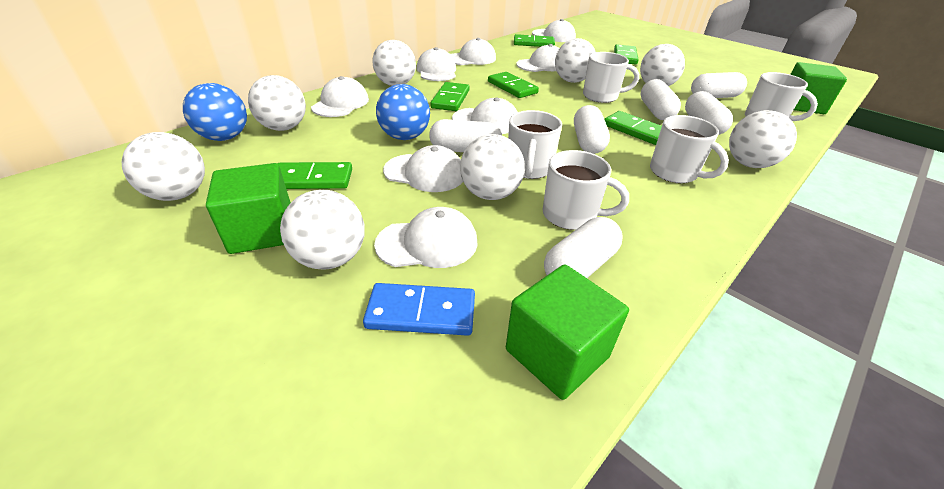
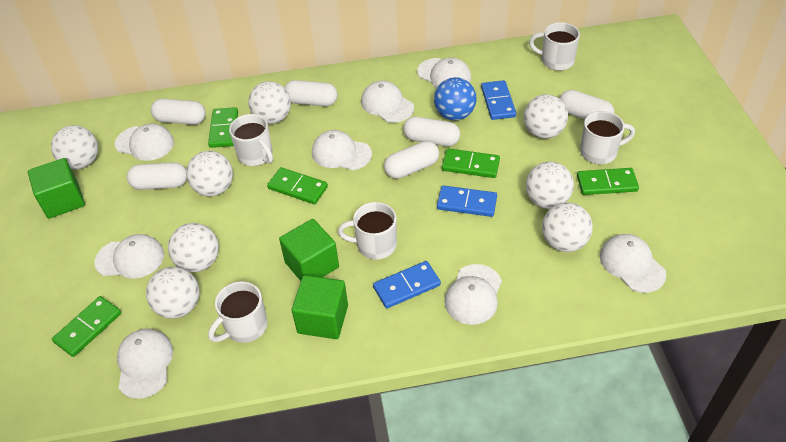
blue ball: [183,83,247,141] [376,84,430,140] = 2 -> [434,77,476,120] = 1
blue domino: [363,283,475,336] = 1 -> [373,261,441,308] [437,185,497,217] [481,80,516,120] = 3
green domino: [278,162,352,189] [431,82,470,111] [488,72,539,98] [514,34,555,47] [604,111,662,145] [614,44,639,65] = 6 -> [52,296,121,357] [208,107,238,148] [267,167,328,204] [442,148,500,178] [577,168,639,195] = 5

